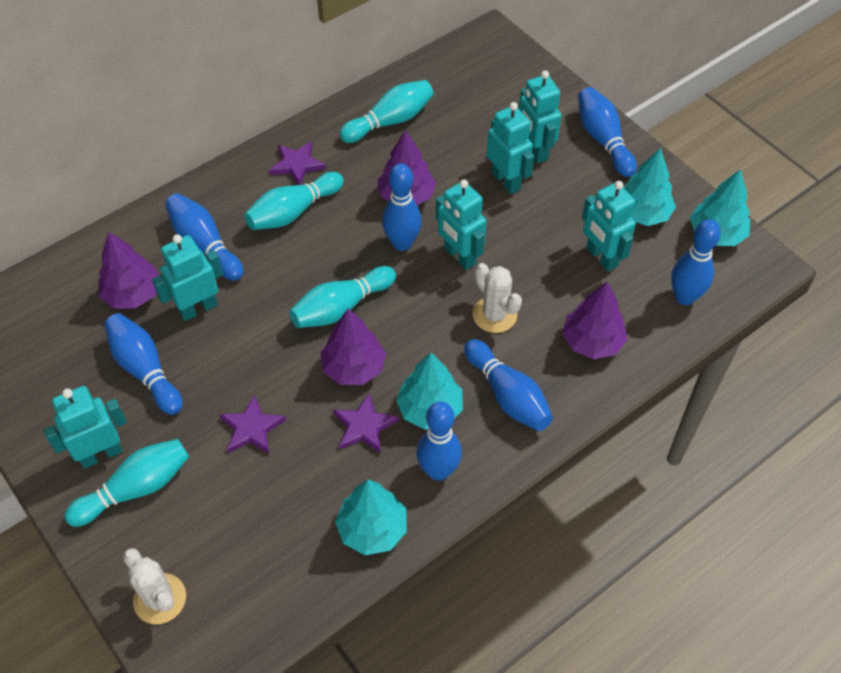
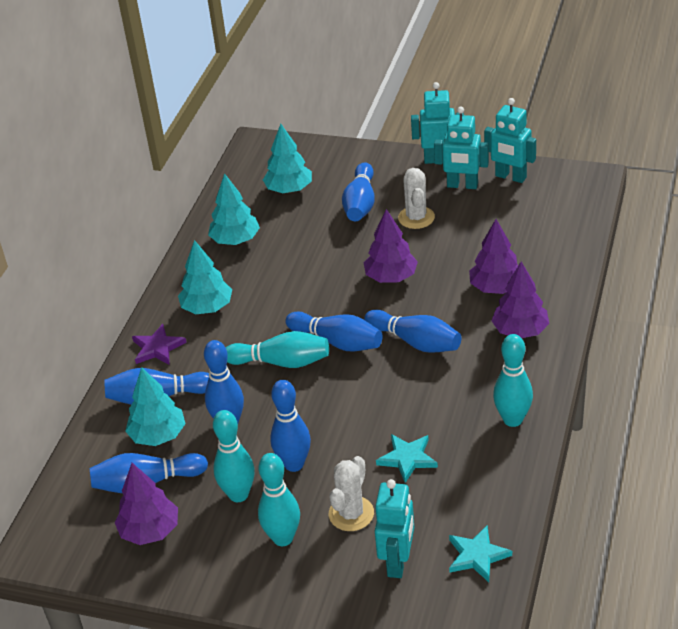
purple star: [219,395,286,454] [269,141,326,185] [333,393,399,454] = 3 -> [132,324,187,365] = 1
turquoise robot: [43,386,127,469] [152,234,223,321] [436,179,486,270] [487,102,534,194] [519,70,562,163] [582,181,636,272] = 6 -> [375,479,414,578] [411,82,464,164] [434,107,489,189] [484,98,536,183] = 4
turquoise star: none = 0 -> [376,434,438,483] [449,526,512,582] = 2

